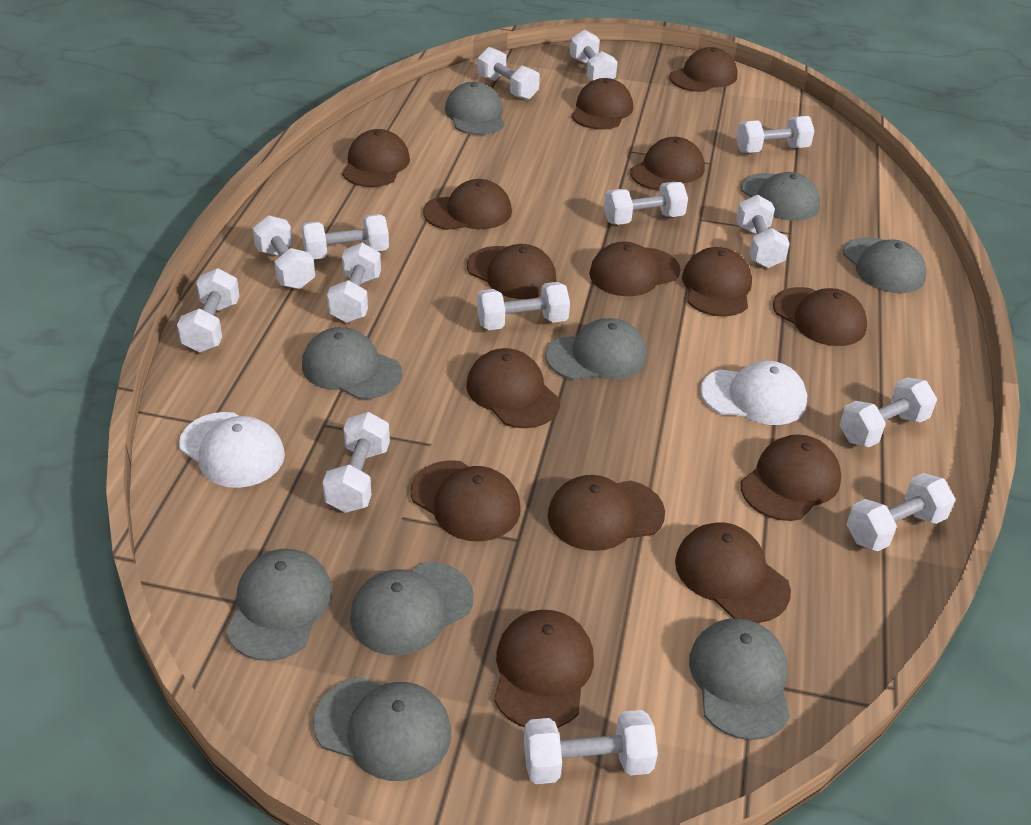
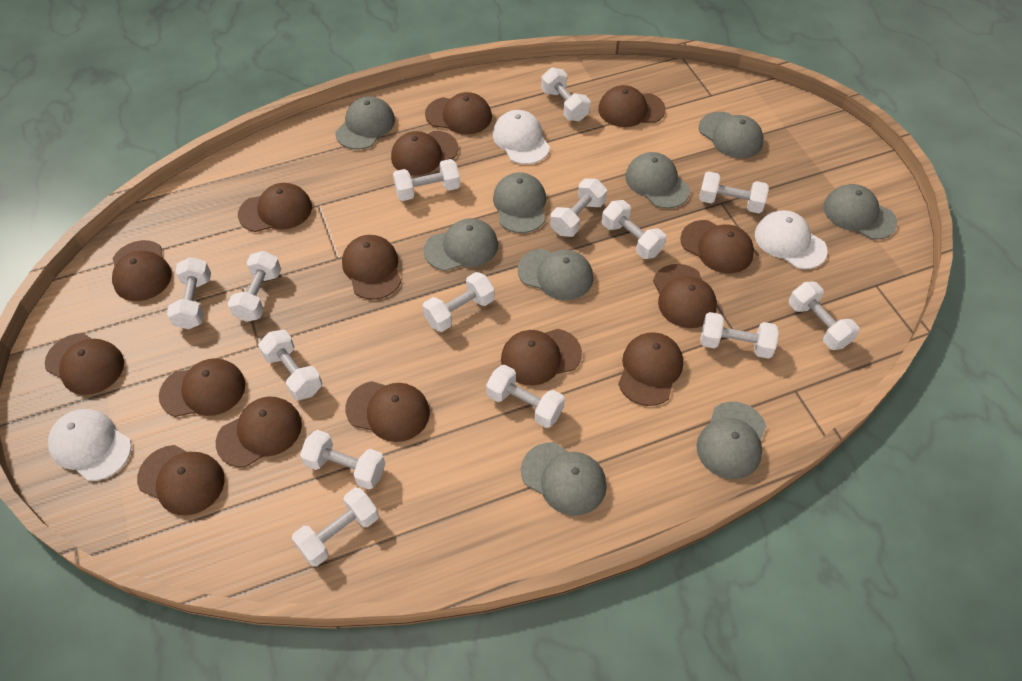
white cap: [179,412,285,488] [700,361,807,425] = 2 -> [48,409,132,481] [493,110,550,164] [755,210,828,269] = 3

